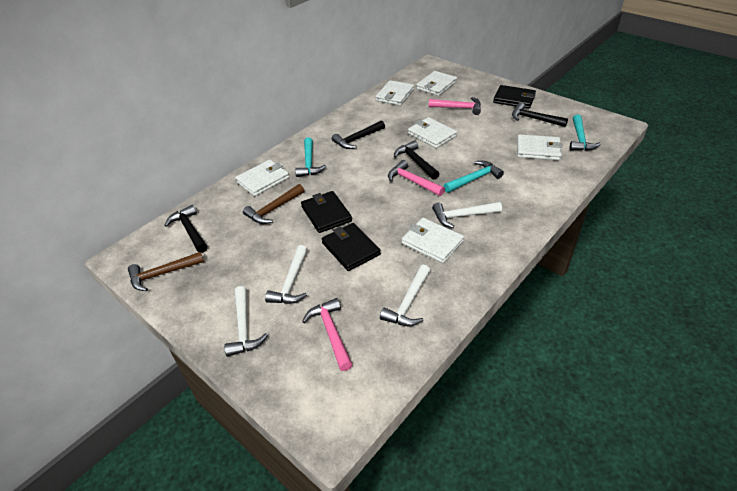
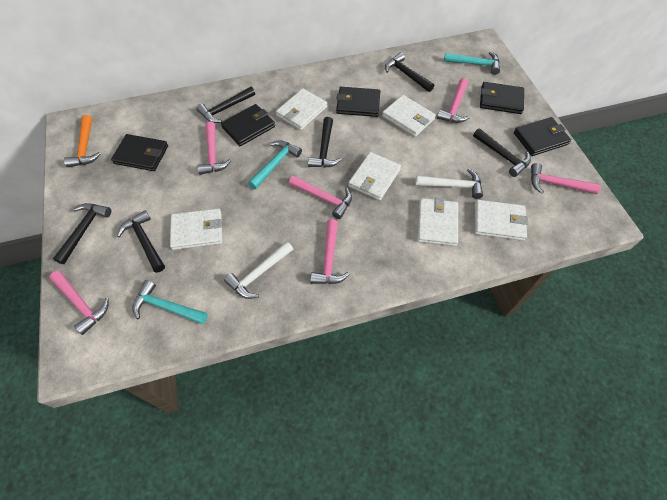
black hammer: [164,205,208,253] [332,120,385,149] [394,141,439,180] [512,102,568,127] = 4 -> [53,203,111,264] [117,210,165,273] [196,87,255,123] [308,117,342,168] [385,52,434,92] [473,128,531,177] = 6
black wallet: [301,191,352,233] [322,223,381,271] [493,85,536,109] = 3 -> [111,134,168,171] [221,104,275,146] [336,87,380,117] [480,82,524,114] [514,117,571,156] = 5
brown hammer: [128,252,204,291] [243,184,304,224] = 2 -> none = 0
orange hammer: none = 0 -> [64,115,101,167] = 1
pink hammer: [302,298,353,371] [388,160,445,196] [429,97,481,115] = 3 -> [49,271,109,335] [197,122,231,175] [289,175,352,219] [310,219,349,284] [437,78,470,123] [531,163,601,194] = 6
white hammer: [224,286,268,357] [265,245,308,304] [380,265,430,326] [432,202,502,228] = 4 -> [224,241,293,299] [415,168,483,199] = 2

